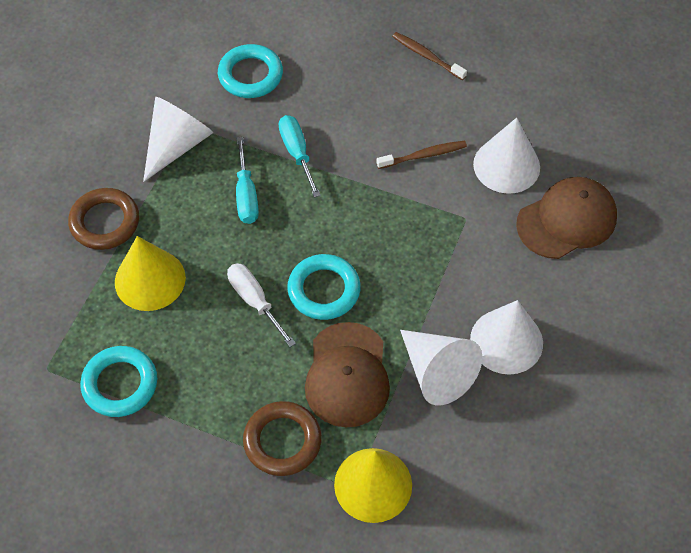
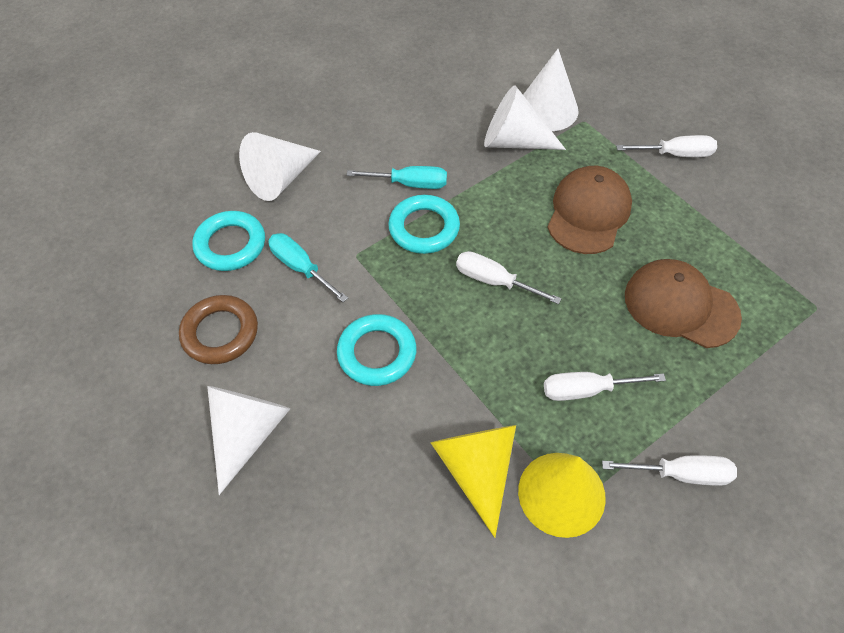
brown ring: [68,188,139,250] [243,401,322,476] = 2 -> [179,295,258,364] = 1
brown toothbrush: [376,141,467,169] [392,32,467,80] = 2 -> none = 0
white screwdriver: [227,263,296,347] = 1 -> [456,251,562,304] [544,372,666,401] [602,455,737,486] [616,135,717,157] = 4

